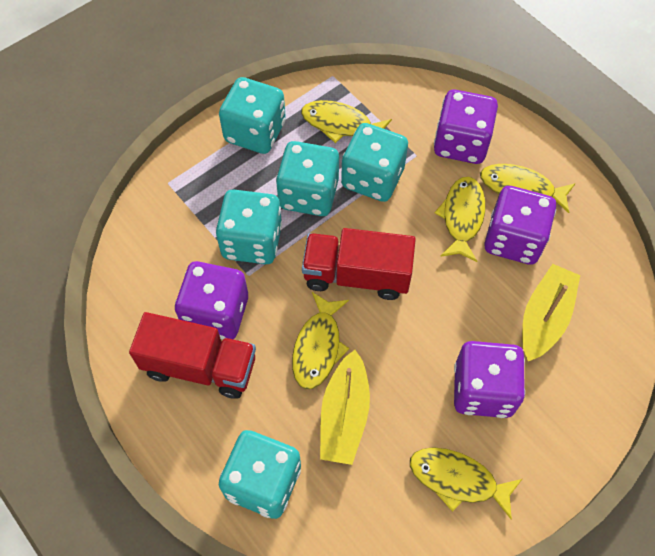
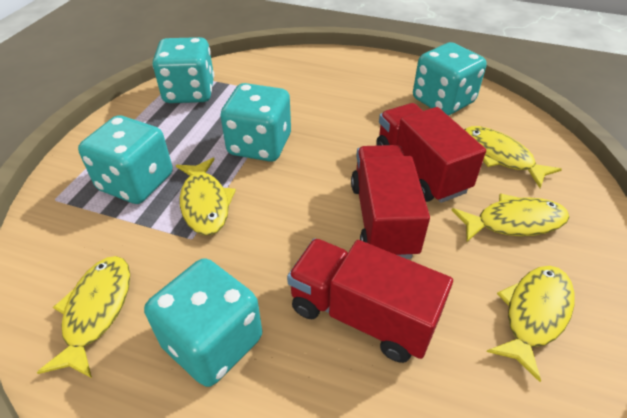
purple dice: [175,261,248,339] [434,90,498,164] [454,341,525,418] [484,186,556,265] = 4 -> none = 0
red truck: [129,312,256,399] [302,228,416,300] = 2 -> [287,238,453,363] [351,145,430,259] [376,103,486,203] = 3
yellow boat: [320,350,370,465] [522,264,580,361] = 2 -> none = 0

